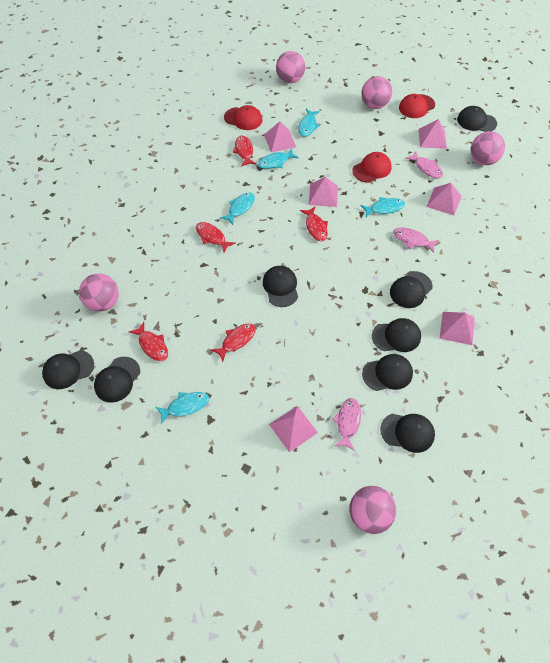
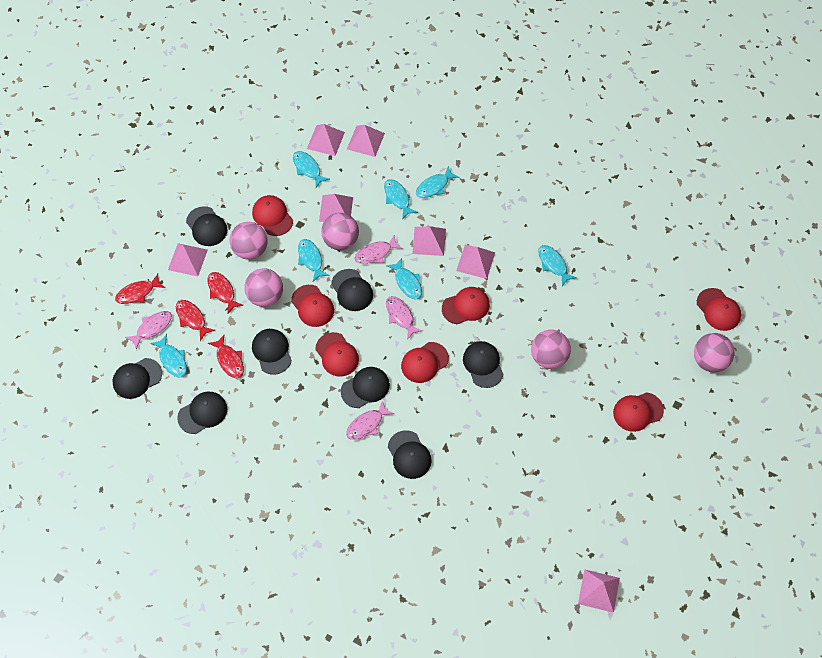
pink fish: [332,398,361,451] [393,227,439,253] [405,151,443,178] = 3 -> [125,311,172,350] [346,401,394,440] [355,235,403,264] [386,296,423,340] = 4
pink pyramid: [264,122,296,153] [269,406,318,452] [309,177,338,207] [419,119,447,149] [427,183,461,215] [439,312,475,345] = 6 -> [168,243,208,276] [307,124,345,156] [319,194,353,222] [347,125,385,157] [412,226,446,256] [456,245,495,279] [578,569,620,613] = 7
red cap: [224,105,262,130] [353,152,392,182] [399,94,435,118] = 3 -> [252,195,293,236] [291,285,334,327] [315,332,359,377] [401,342,449,383] [442,287,490,324] [613,392,664,432] [697,288,741,331] = 7
red fish: [129,322,168,361] [196,222,236,252] [211,324,256,362] [233,136,256,167] [300,207,328,241] = 5 -> [115,274,165,304] [176,300,215,341] [207,272,243,314] [208,335,244,378] = 4
turquoise fish: [155,392,209,424] [220,192,255,225] [258,148,299,169] [298,109,320,137] [361,197,405,217] = 5 -> [150,334,187,378] [293,151,330,188] [298,239,330,282] [384,179,418,219] [386,258,422,300] [416,166,459,198] [538,245,577,286] = 7

